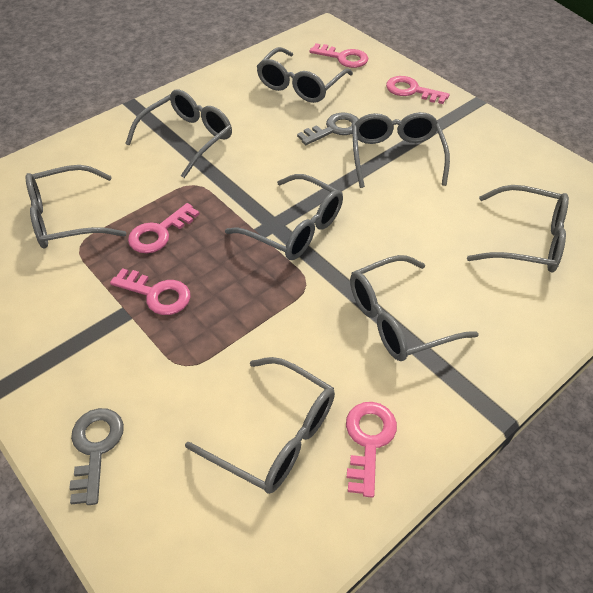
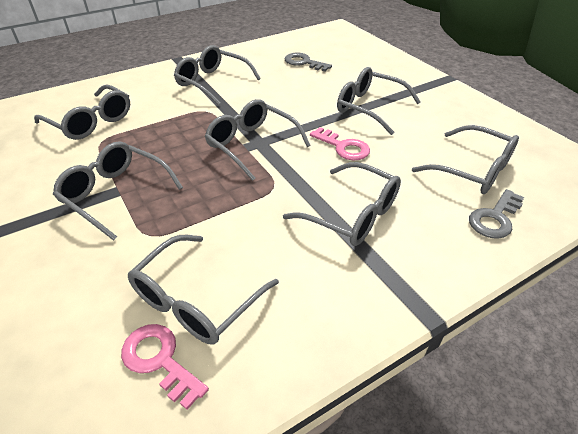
pink key: [110,268,191,315] [128,203,199,253] [310,43,368,68] [346,402,397,498] [386,76,449,104] = 5 -> [121,324,209,410] [310,127,370,160] = 2

